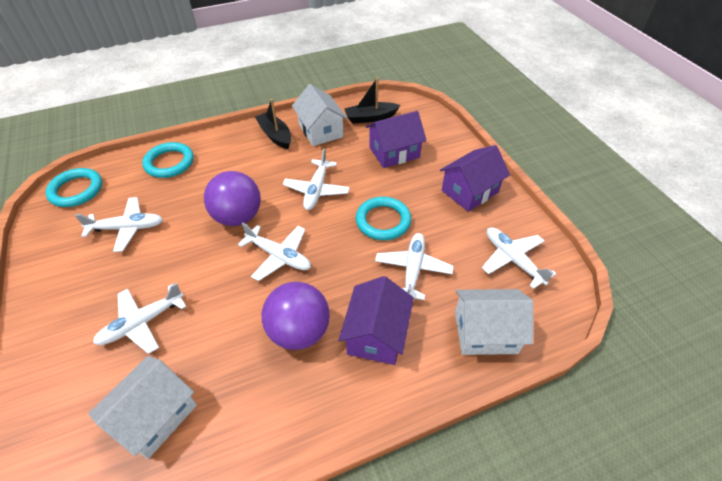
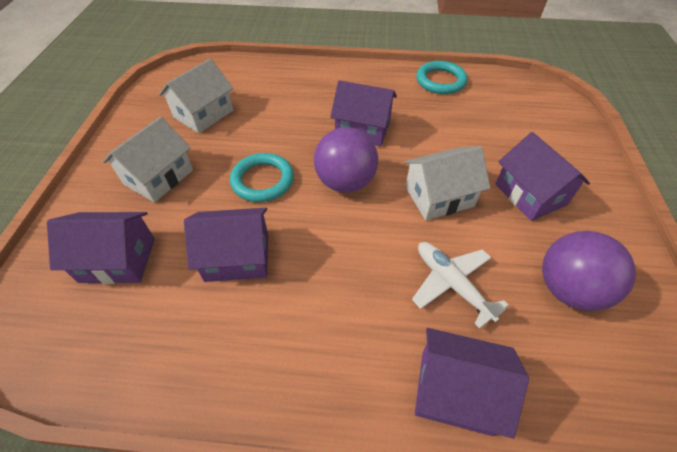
black boat: [255,99,291,149] [344,77,400,124] = 2 -> none = 0
purple house: [339,276,414,365] [366,111,427,168] [440,145,510,212] = 3 -> [47,212,155,284] [184,208,268,282] [330,80,397,147] [415,328,529,439] [495,132,590,221] = 5
turquoise ring: [45,168,102,207] [142,142,194,178] [356,197,411,240] = 3 -> [230,153,294,202] [416,61,467,94] = 2
white plane: [75,197,163,252] [93,283,187,354] [238,223,311,281] [283,149,350,210] [375,233,454,300] [482,227,556,289] = 6 -> [412,242,509,329] = 1

